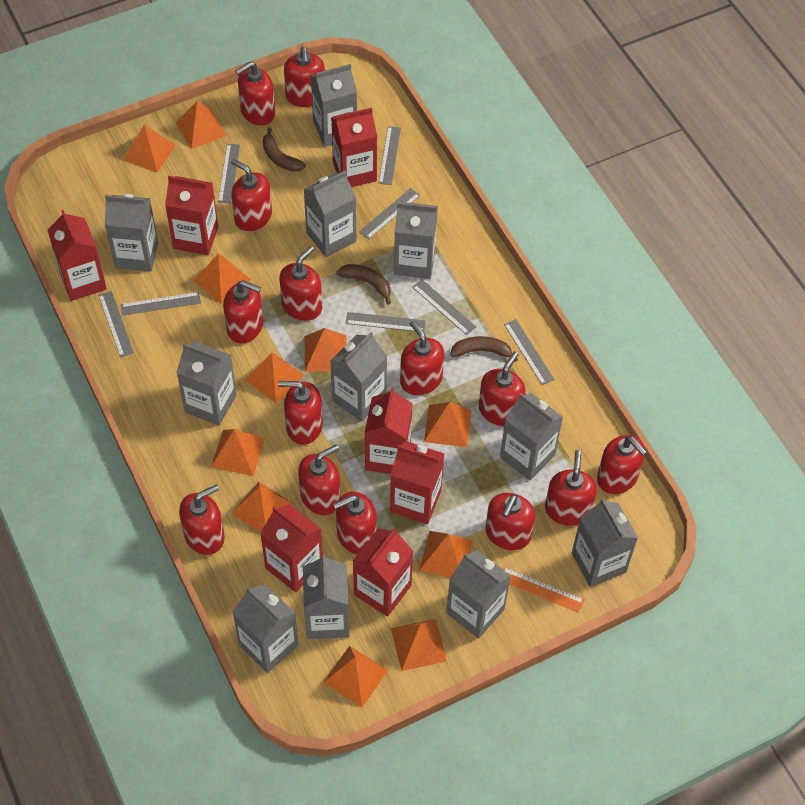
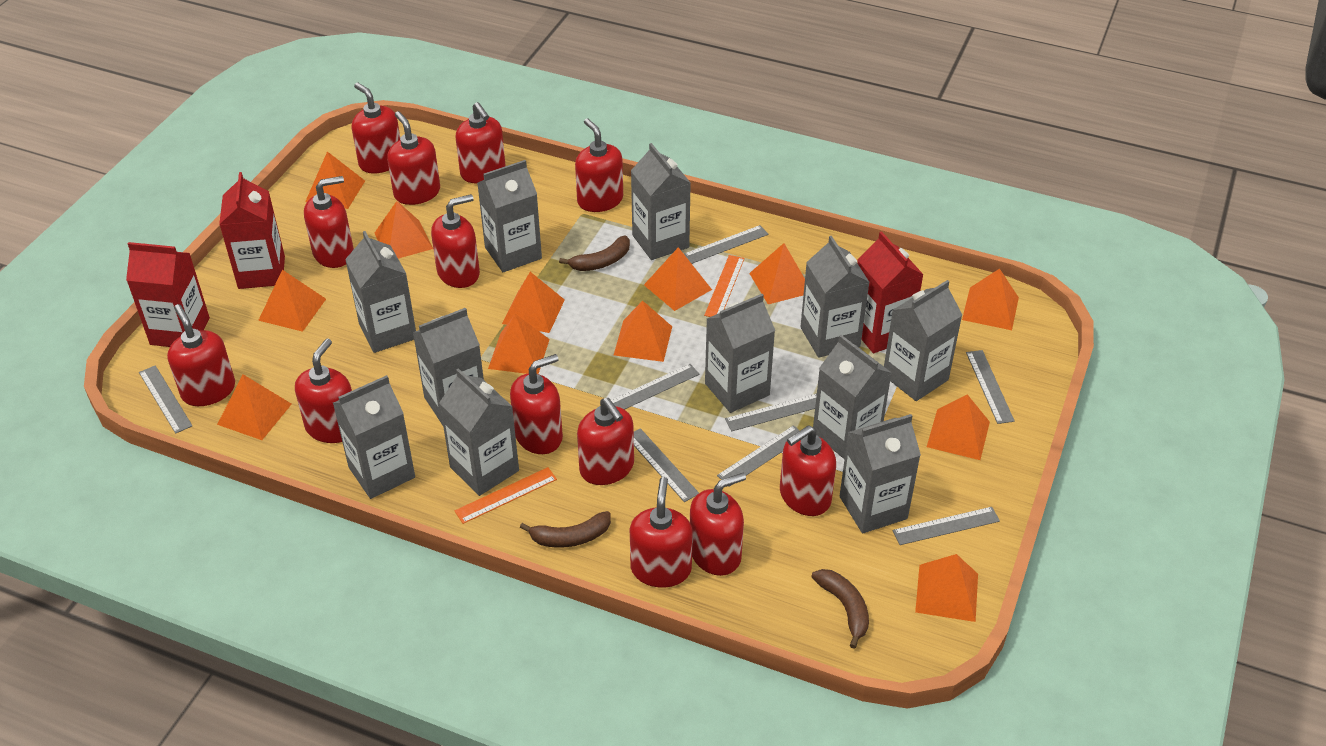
orange pyramid: [123,125,176,173] [176,101,227,149] [193,253,251,304] [211,429,265,476] [231,482,294,533] [245,353,304,403] [305,328,347,372] [323,646,388,707] [391,619,447,671] [419,531,473,578] [424,402,472,447] = 11 -> [217,374,292,440] [258,270,326,332] [305,151,365,209] [375,201,433,259] [488,314,550,374] [502,272,565,333] [614,301,672,362] [644,247,712,311] [749,243,805,304] [915,554,978,622] [927,394,990,460] [962,269,1019,330] = 12
orange ruler: [503,567,584,613] = 1 -> [455,467,557,524] [704,255,744,317] = 2
red carton: [48,210,107,301] [165,176,218,255] [260,504,323,592] [331,108,377,187] [353,528,413,617] [365,387,413,474] [390,441,444,524] = 7 -> [126,242,210,347] [219,172,285,289] [857,231,924,353] = 3
red soap dispenser: [179,485,225,555] [223,280,263,343] [231,159,272,231] [235,61,275,126] [278,381,323,445] [279,246,322,321] [284,46,325,107] [298,444,341,515] [333,492,377,554] [400,320,444,395] [479,351,526,426] [485,493,535,550] [545,450,597,526] [597,435,647,494] = 14 -> [167,304,235,406] [295,339,352,443] [304,176,354,268] [352,83,400,174] [387,111,440,205] [431,194,480,288] [456,102,506,184] [510,354,563,454] [575,118,623,212] [577,398,634,485] [630,477,693,588] [690,473,746,576] [780,425,836,516] = 13

